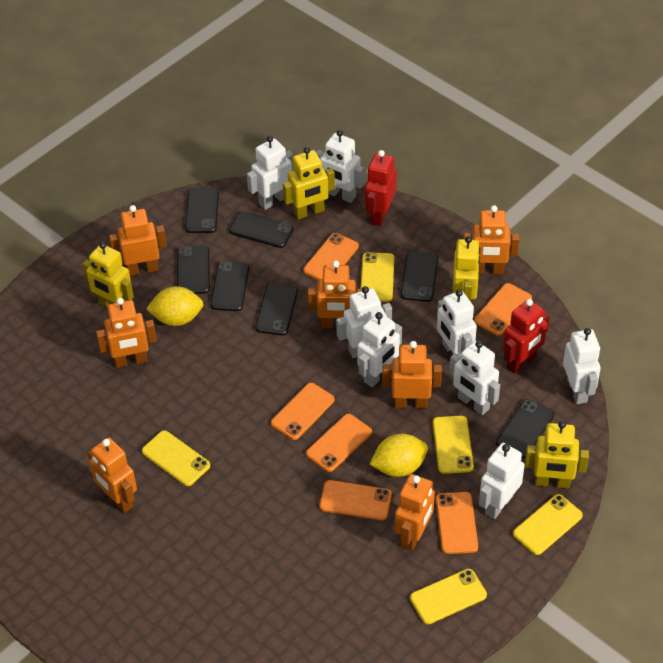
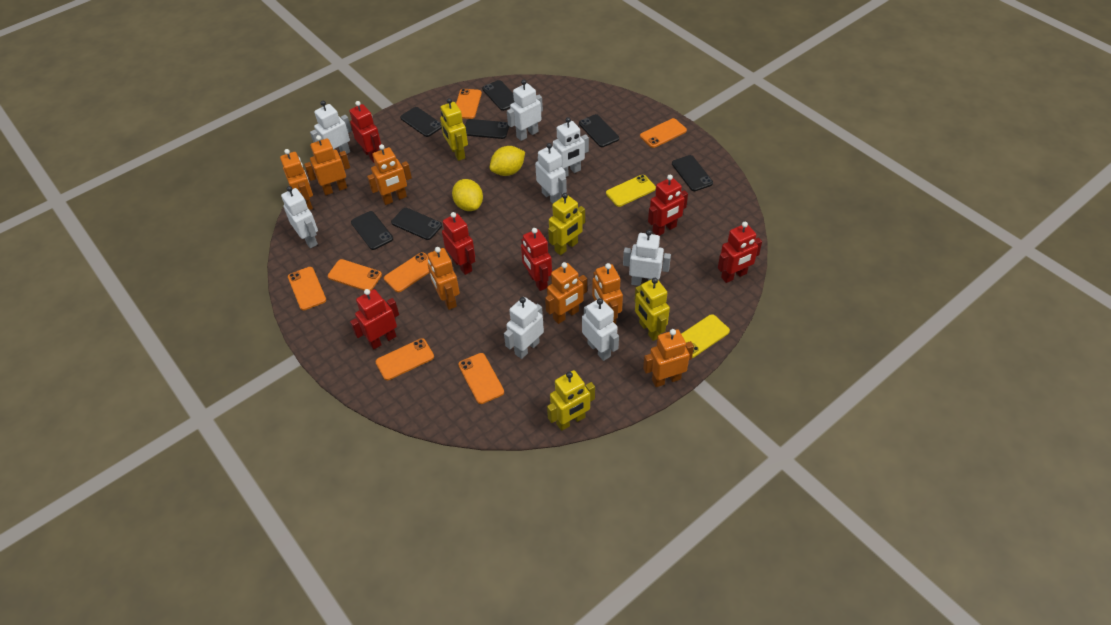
orange phone: [271,383,335,440] [303,233,359,280] [306,414,372,472] [320,480,392,520] [436,492,478,554] [474,283,532,336] = 6 -> [288,267,326,310] [328,259,382,291] [375,338,434,380] [384,252,429,292] [456,89,482,119] [458,353,504,404] [640,118,687,148] = 7
red robot: [365,150,397,226] [503,299,550,374] = 2 -> [349,101,381,163] [350,289,399,350] [442,212,475,275] [521,228,552,291] [648,175,688,236] [718,222,762,283] = 6
yellow phone: [142,430,210,486] [361,252,394,302] [410,569,487,624] [433,416,474,474] [513,494,583,555] = 5 -> [606,175,656,207] [681,314,730,358] = 2

